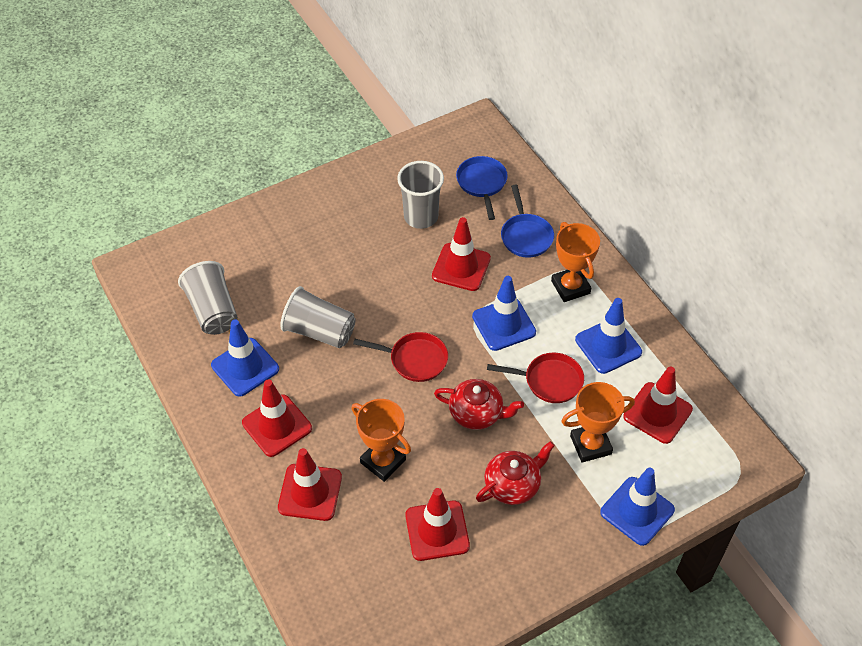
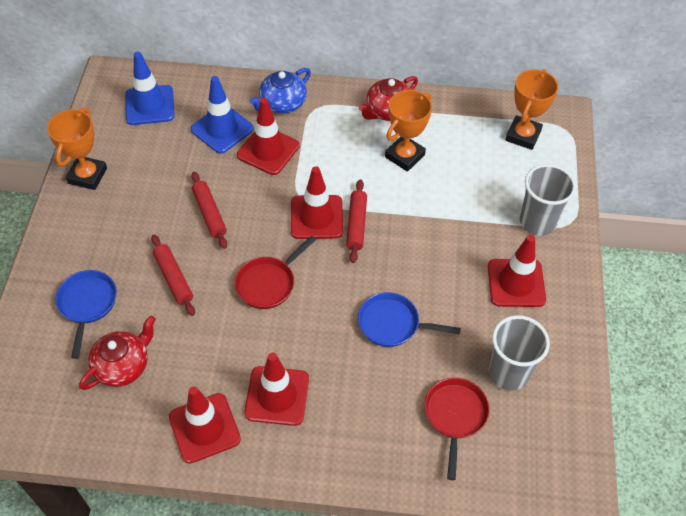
blue teapot: none = 0 -> [249,68,311,113] = 1
blue traffic cone: [211,319,279,397] [472,276,536,351] [575,298,642,374] [600,468,675,546] = 4 -> [125,52,175,125] [191,76,254,154] = 2
grey cup: [178,261,238,335] [280,286,356,348] [397,161,444,229] = 3 -> [489,315,550,391] [520,164,576,236] = 2
red rolling pin: none = 0 -> [151,234,195,316] [191,172,227,249] [346,179,367,263] = 3

